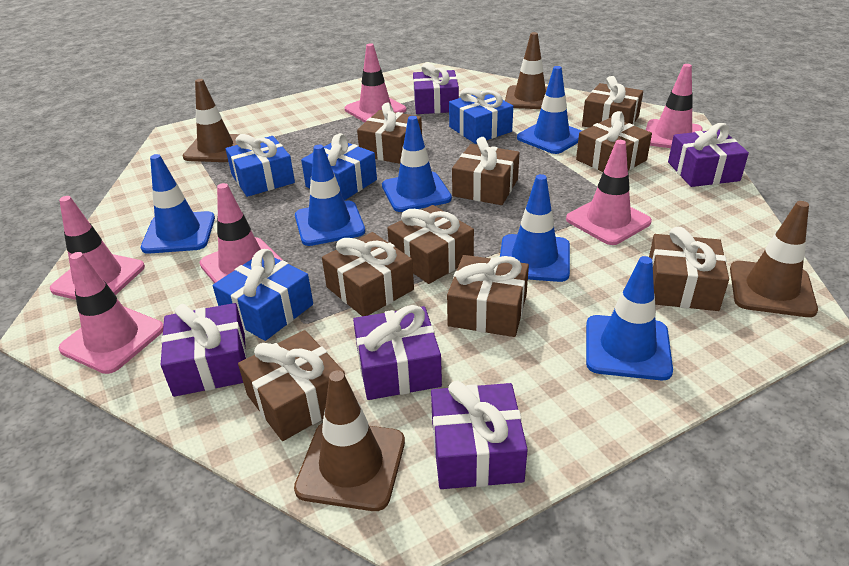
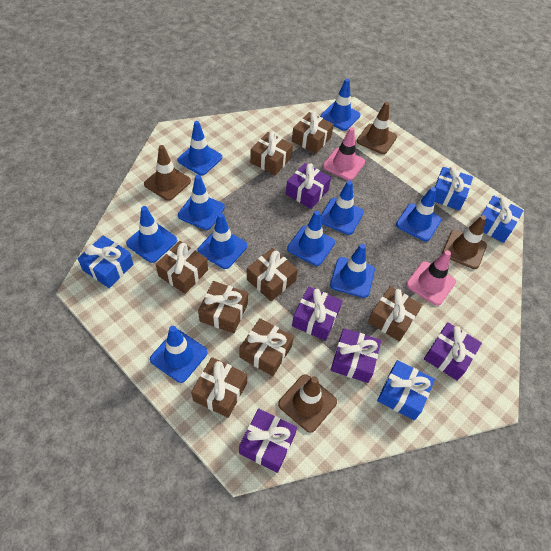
blue traffic cone: [141,154,215,254] [295,145,365,246] [382,116,452,212] [500,174,570,282] [517,66,582,154] [586,256,673,380] = 6 -> [126,206,177,263] [150,326,208,383] [177,121,222,176] [178,175,225,230] [197,213,247,269] [287,211,335,266] [320,79,360,131] [321,180,364,235] [330,244,375,298] [396,187,441,241] = 10
brown gift: [238,330,345,441] [322,232,414,316] [357,103,422,164] [387,205,474,284] [447,255,529,337] [452,137,519,205] [576,111,652,172] [582,76,643,128] [649,227,729,311] = 9 -> [156,241,208,294] [191,357,247,418] [198,281,248,333] [240,318,294,376] [247,248,298,301] [250,132,293,175] [292,112,334,154] [368,286,422,342] = 8
pink traffic cone: [50,196,145,300] [58,252,163,374] [199,183,282,283] [345,43,406,122] [566,140,652,245] [646,64,703,148] = 6 -> [323,127,365,181] [406,250,456,306] = 2

